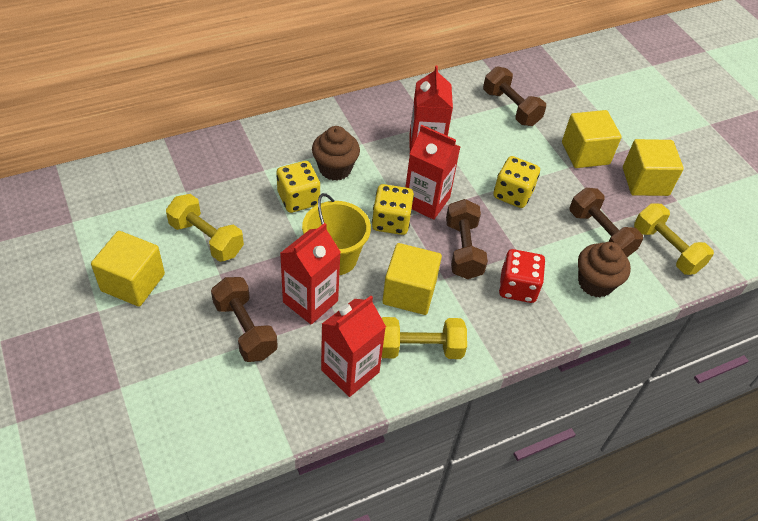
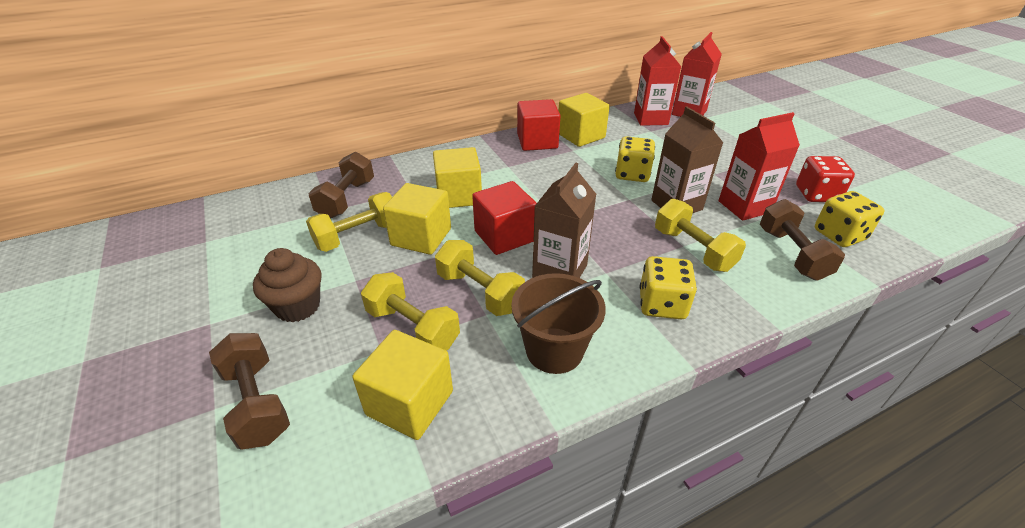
brown bucket: none = 0 -> [511,273,606,374] = 1
brown carton: none = 0 -> [532,163,596,278] [651,107,723,213] = 2
brown cupcake: [312,126,360,181] [578,242,631,297] = 2 -> [253,248,322,323] = 1
brown dumbbell: [211,277,278,362] [446,199,488,279] [483,66,546,126] [570,188,643,257] = 4 -> [209,333,290,450] [308,152,374,219] [760,199,845,281] = 3
red carton: [280,223,341,325] [321,296,386,397] [405,125,460,220] [409,66,453,152] = 4 -> [634,36,681,126] [672,32,722,117] [719,112,800,221] = 3
red cube: none = 0 -> [472,181,537,255] [517,99,561,151] = 2
yellow bucket: [302,193,371,275] = 1 -> none = 0
yellow dumbbell: [166,194,244,262] [381,317,467,359] [634,204,714,275] = 3 -> [306,192,392,252] [361,272,460,351] [435,240,525,316] [655,199,746,272] = 4

